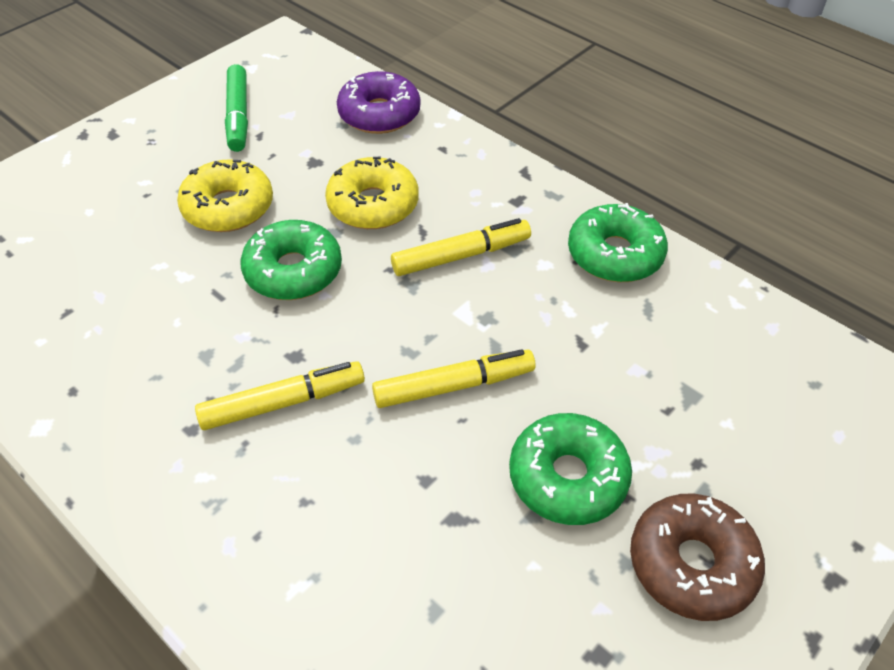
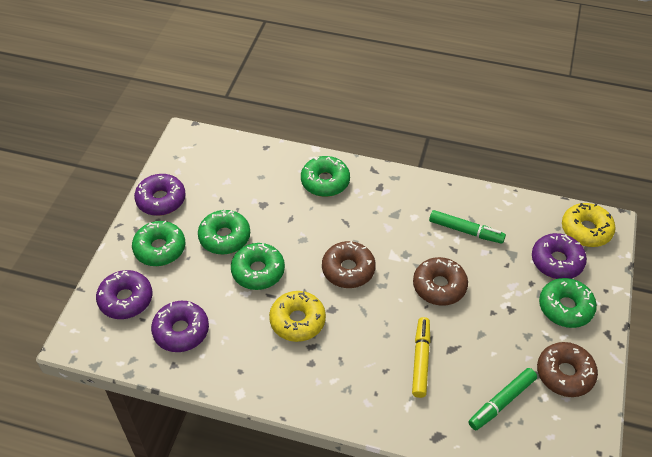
brown donut: [630,494,765,621] = 1 -> [322,241,376,288] [413,257,468,306] [537,342,598,397] = 3
green donut: [240,220,342,300] [509,413,632,525] [568,203,668,282] = 3 -> [132,221,185,266] [198,210,250,255] [231,243,285,290] [301,156,350,197] [539,278,597,328] = 5
green marker: [225,64,248,152] = 1 -> [429,210,506,244] [468,368,537,430] = 2
purple donut: [337,71,420,134] = 1 -> [96,270,152,319] [134,174,186,216] [151,301,209,352] [532,233,587,279] = 4
yellow marker: [195,361,365,430] [372,349,536,408] [391,218,531,276] = 3 -> [412,317,430,398] = 1

